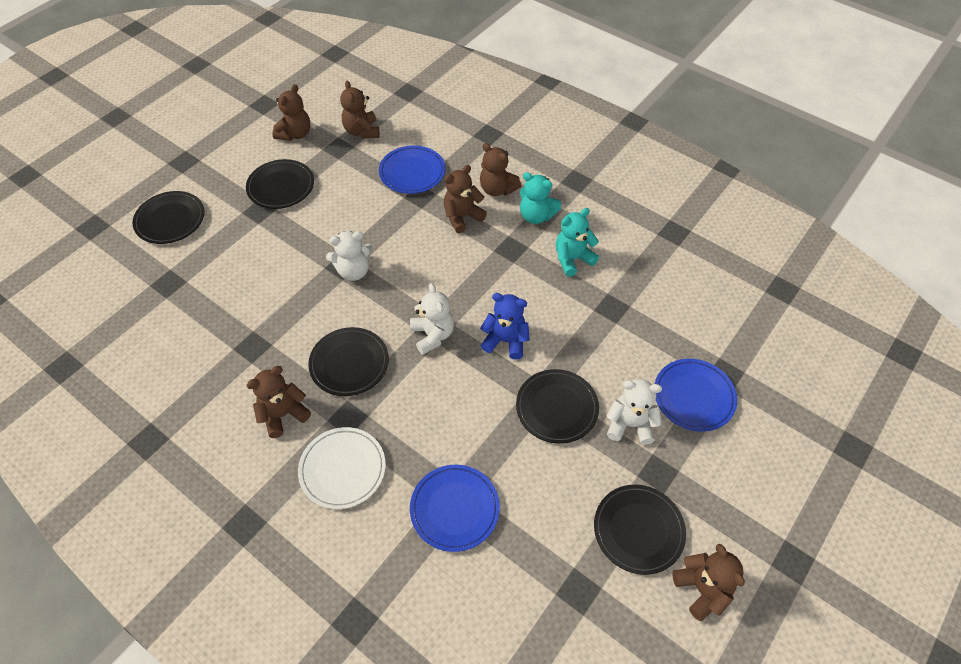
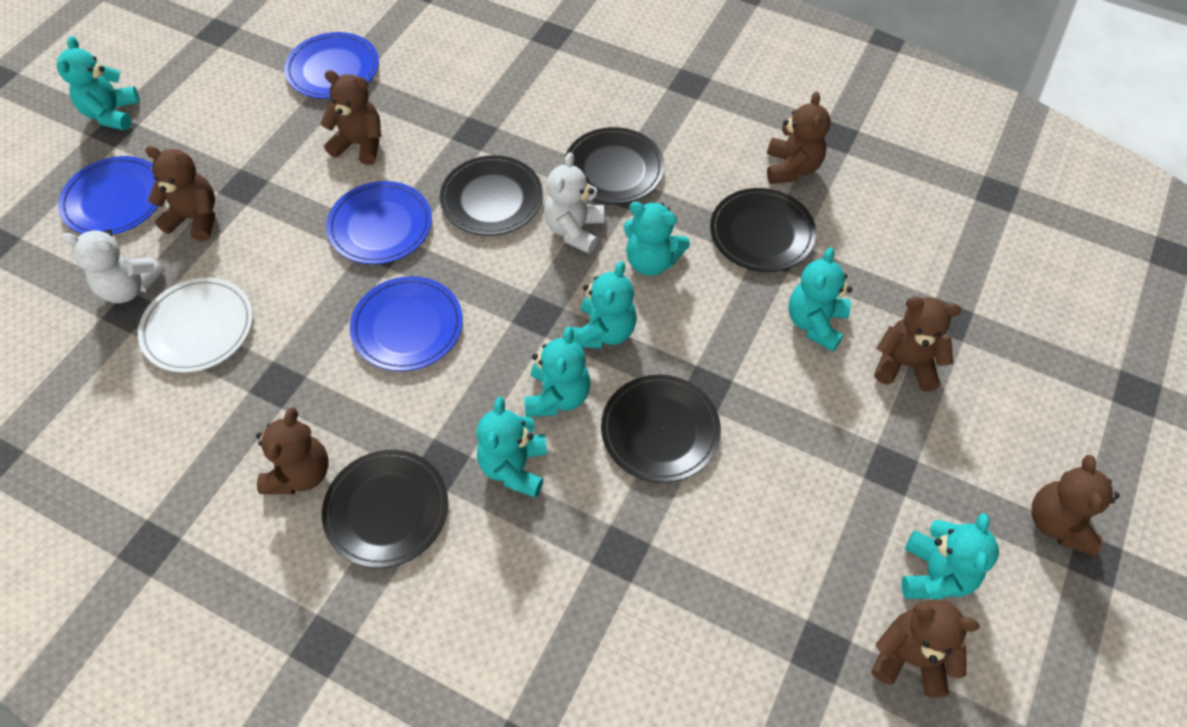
blue plate: [379,145,445,194] [410,465,500,552] [655,359,737,432] = 3 -> [58,156,158,235] [284,32,379,99] [326,181,432,264] [350,276,463,371] = 4
blue teddy bear: [480,293,530,360] = 1 -> none = 0
brown teddy bear: [246,366,311,438] [272,84,310,141] [340,80,380,138] [444,165,487,233] [480,143,521,196] [672,544,745,621] = 6 -> [145,146,215,241] [256,407,329,494] [320,70,381,165] [767,92,831,184] [871,599,979,697] [874,297,961,391] [1032,455,1120,556] = 7
turquoise teddy bear: [520,172,561,224] [556,208,599,277] = 2 -> [57,36,140,130] [477,397,547,498] [524,326,591,417] [572,261,637,349] [624,202,690,276] [788,247,852,351] [902,513,999,600] = 7
white teddy bear: [326,231,373,281] [410,283,454,355] [607,379,662,445] = 3 -> [61,229,165,303] [544,152,604,254] = 2

